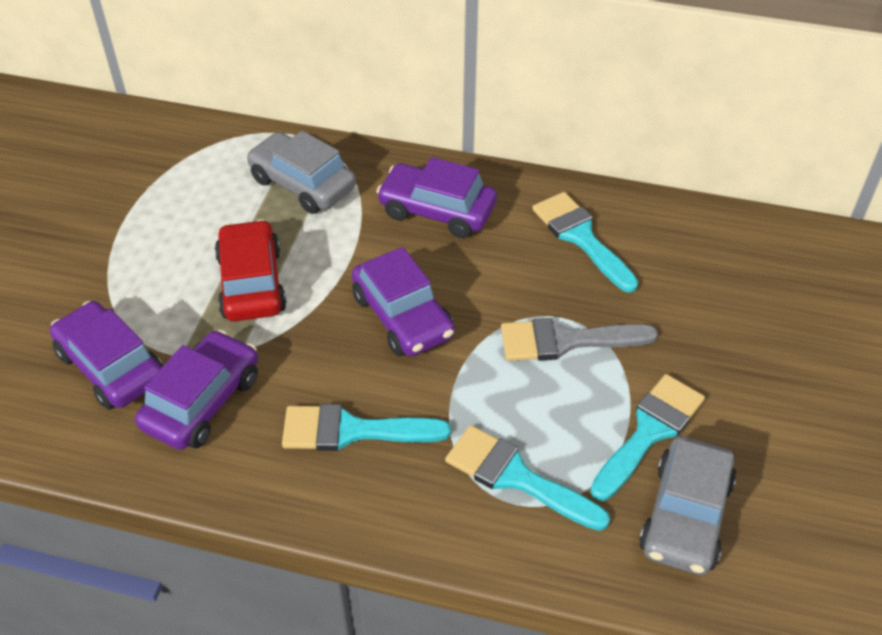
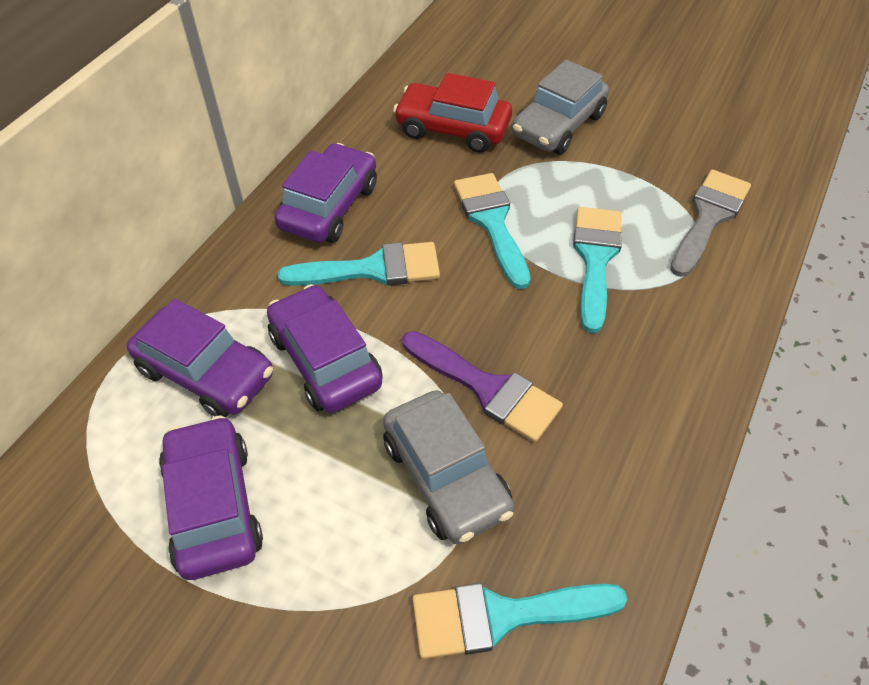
purple brush: none = 0 -> [402,331,563,442] = 1

